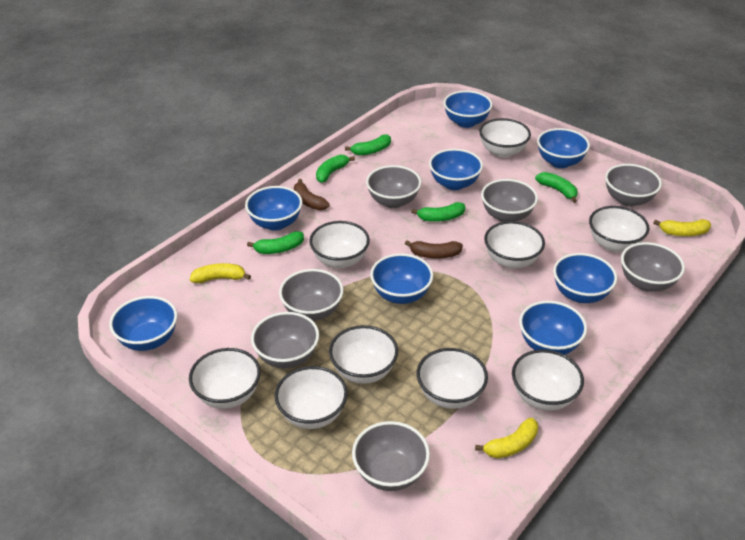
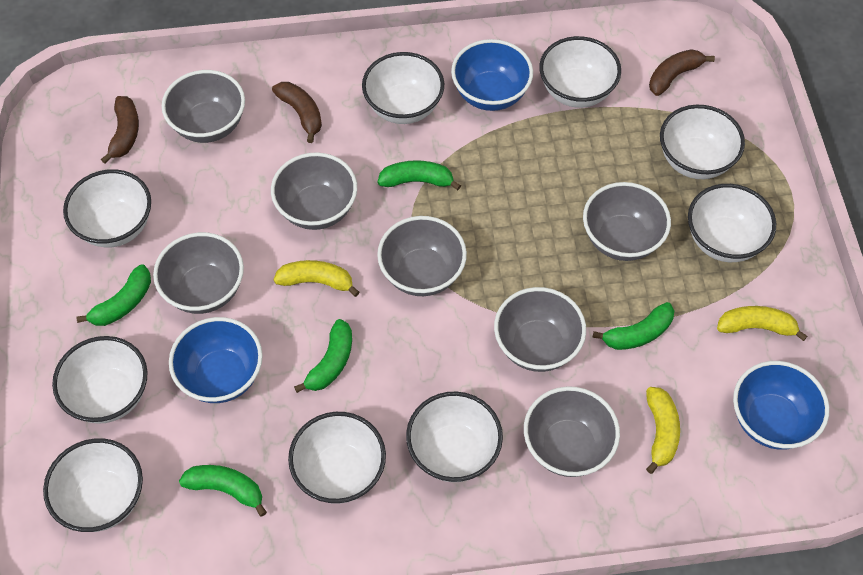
blue bowl: [109,296,177,351] [245,186,302,231] [370,253,433,304] [429,149,483,190] [443,90,492,128] [519,301,587,355] [537,128,590,168] [553,253,617,303] = 8 -> [169,317,263,403] [451,39,533,111] [733,361,829,450] = 3
brown banana: [294,179,329,210] [405,240,463,259] = 2 -> [101,96,139,164] [272,82,322,143] [649,49,715,96] = 3

